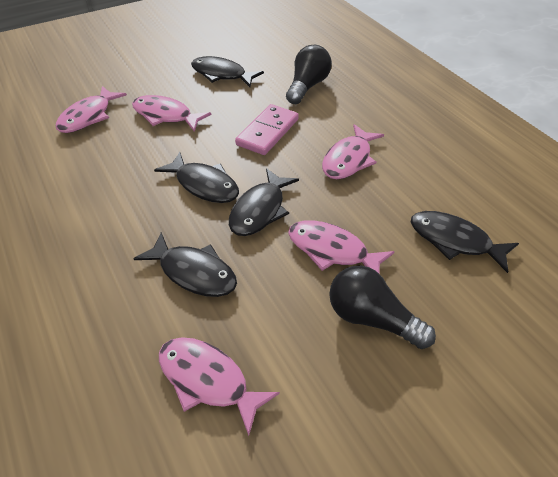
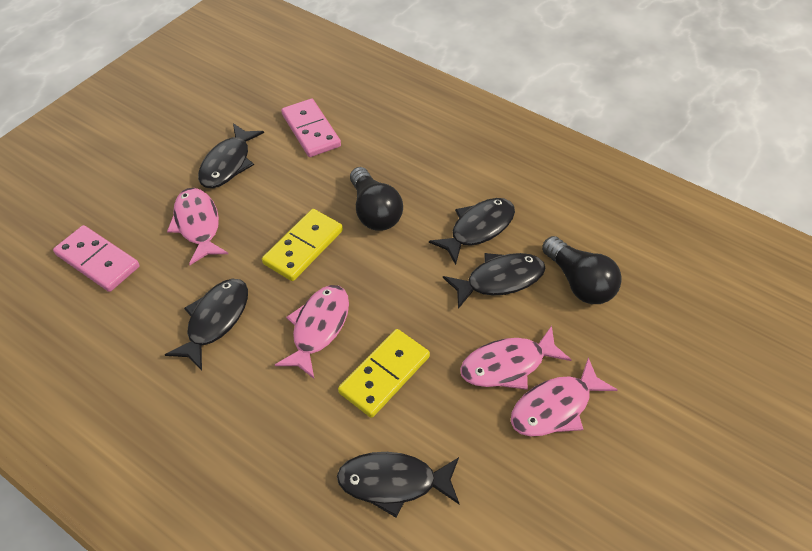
pink domino: [235,104,299,155] = 1 -> [53,225,140,292] [281,99,341,157] = 2
pink fish: [56,86,127,133] [132,95,212,132] [159,337,280,436] [288,220,395,274] [322,124,384,179] = 5 -> [167,188,228,265] [275,285,349,380] [460,326,571,390] [511,357,618,436] = 4
yellow domino: none = 0 -> [262,209,343,281] [338,329,430,418] = 2

